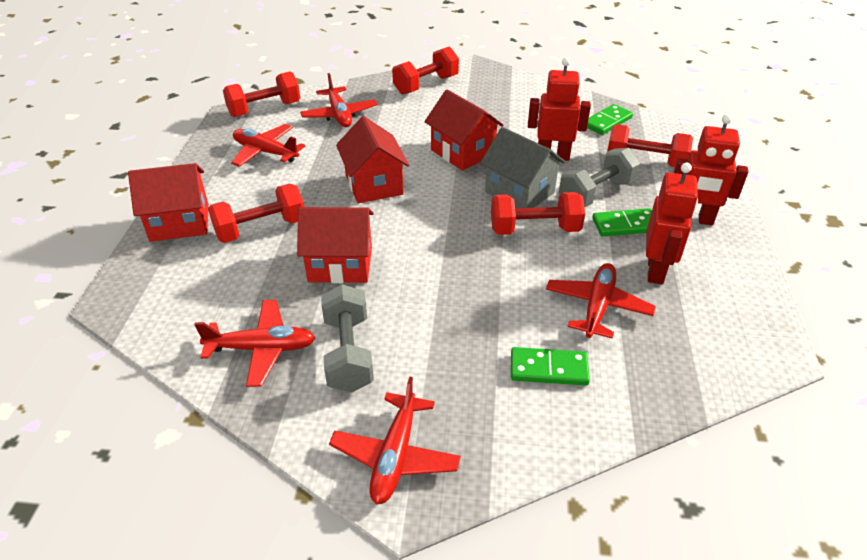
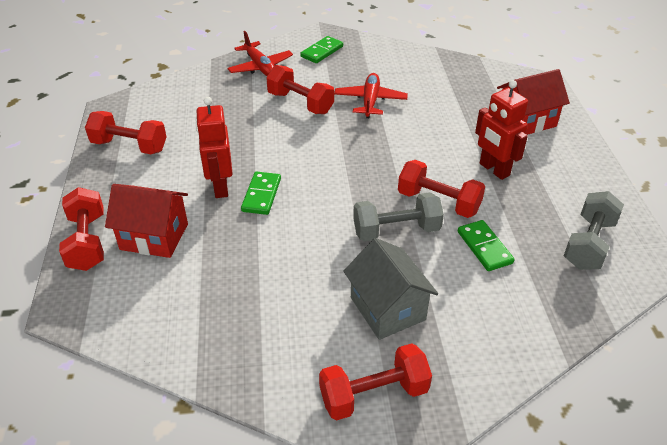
red house: [128,163,209,242] [297,207,374,283] [336,116,409,203] [425,89,503,171] = 4 -> [105,184,188,258] [497,69,570,135] = 2
red plane: [194,300,315,387] [231,124,305,167] [300,73,377,127] [329,377,461,504] [546,263,656,339] = 5 -> [227,31,293,76] [334,73,408,118] = 2
red robot: [528,57,591,161] [646,163,698,284] [673,114,748,225] = 3 -> [196,97,233,198] [475,80,528,180] = 2

